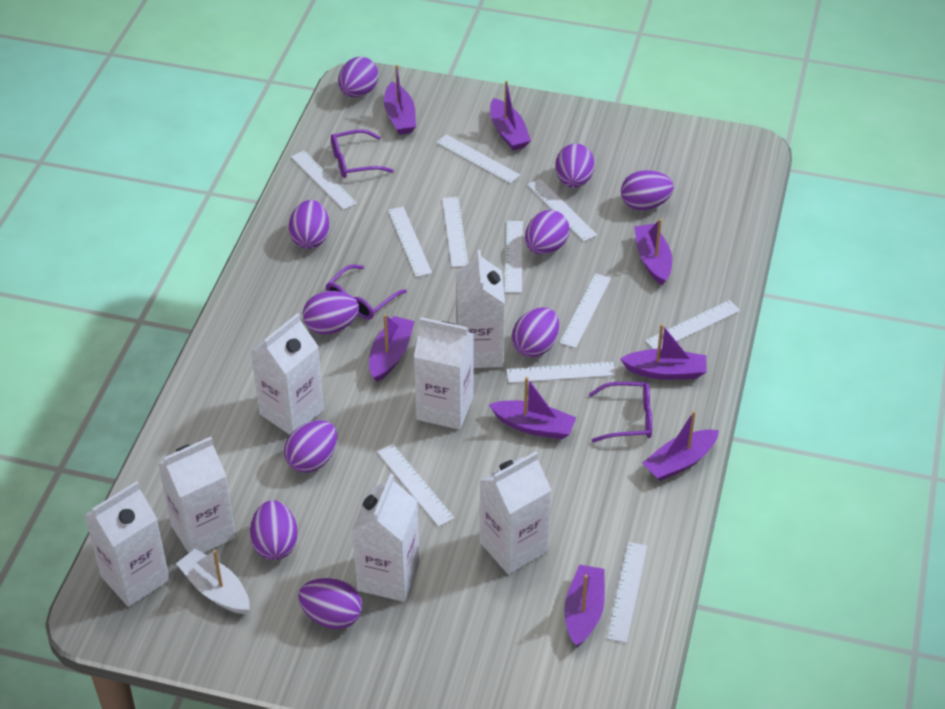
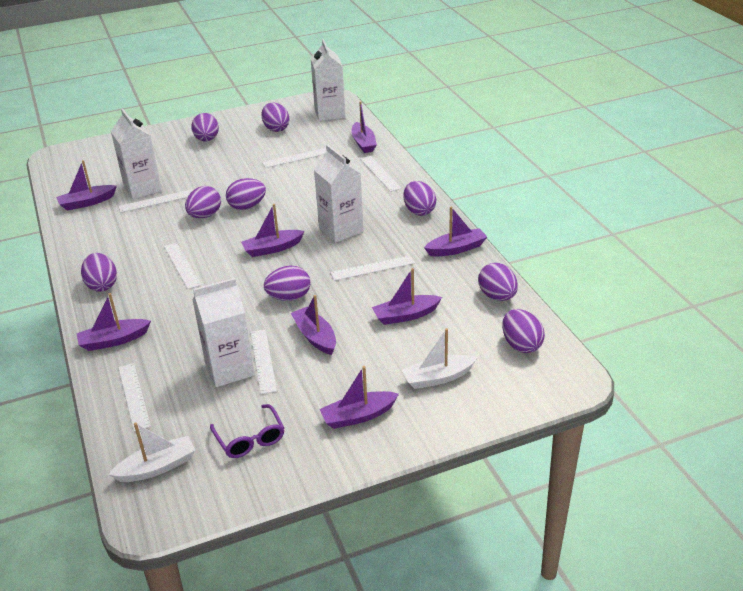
purple egg: [250,500,298,560] [284,420,337,473] [289,200,330,249] [298,578,362,629] [303,291,359,334] [338,57,378,97] [512,307,559,357] [525,210,570,254] [555,144,595,188] [621,170,674,210] = 10 -> [81,253,117,292] [185,186,221,218] [191,113,219,141] [226,178,266,210] [262,102,290,132] [264,266,310,301] [403,181,436,216] [478,263,518,301] [502,309,545,353] = 9
purple glasses: [326,265,407,320] [331,129,394,178] [589,382,652,442] = 3 -> [210,404,284,458] = 1
white boat: [176,549,250,614] = 1 -> [108,422,195,482] [402,328,477,389] = 2
white carton: [84,481,170,607] [158,437,236,553] [250,313,324,435] [352,474,420,602] [414,317,474,430] [456,250,505,368] [479,452,551,575] = 7 -> [111,108,162,200] [192,278,255,387] [310,39,346,121] [314,145,364,243] = 4
white ruler: [291,151,357,210] [377,444,454,527] [388,207,432,277] [436,134,520,183] [442,197,468,267] [504,221,523,293] [506,362,616,383] [527,179,597,242] [560,273,611,348] [607,542,647,643] [645,300,740,349] = 11 -> [118,189,192,213] [118,363,151,431] [164,243,201,289] [251,330,277,394] [262,148,327,168] [331,255,414,281] [360,156,402,192] = 7

